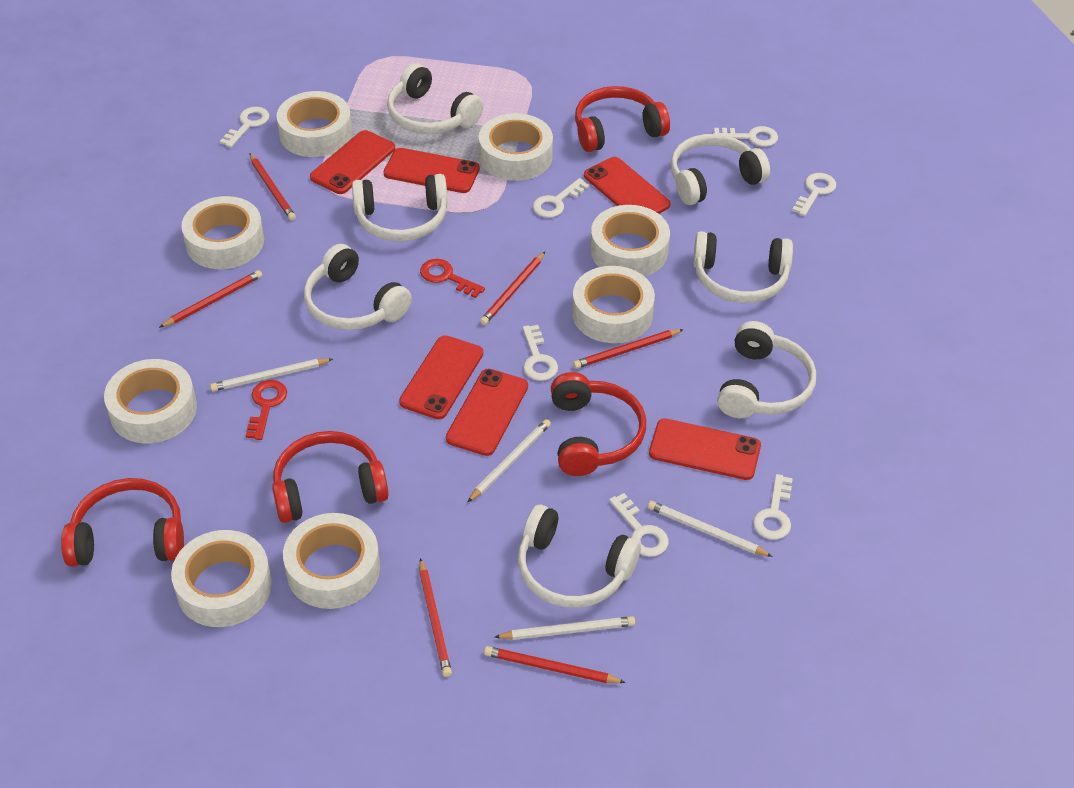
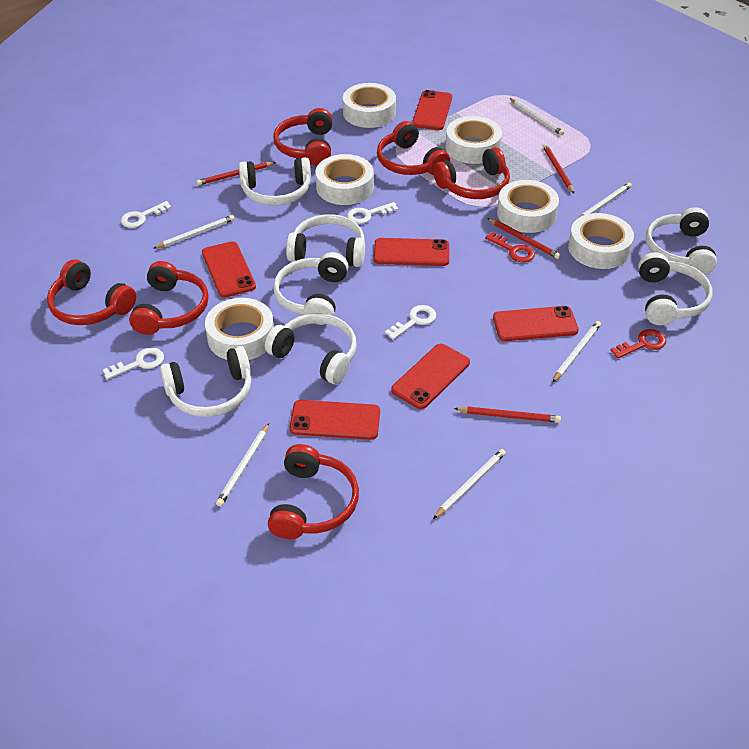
red headphones: [61,478,184,567] [272,431,389,523] [551,372,646,476] [575,86,670,152] = 4 -> [47,259,136,325] [129,261,209,335] [268,444,359,539] [273,108,333,166] [377,121,450,175] [433,147,510,199] = 6
red pencil: [159,270,262,328] [249,153,296,220] [419,558,452,677] [480,252,545,325] [484,646,626,683] [573,329,684,369] = 6 -> [196,162,276,186] [454,407,561,423] [487,218,561,259] [543,144,574,193] = 4
white key: [220,107,270,148] [523,325,558,381] [533,178,589,218] [609,493,669,557] [713,126,778,147] [753,474,793,540] [792,173,836,216] = 7 -> [103,347,164,380] [121,201,172,228] [347,202,398,224] [385,305,436,340] = 4
white pencil: [210,358,333,391] [468,419,551,502] [495,616,635,640] [648,501,773,557] = 4 -> [153,215,235,249] [216,423,269,506] [433,449,506,519] [510,98,564,135] [552,321,601,383] [580,182,632,217] = 6
white tape: [104,359,197,443] [171,530,272,627] [181,196,264,269] [276,91,352,157] [283,513,380,609] [479,113,553,181] [572,266,655,343] [590,205,670,276] = 8 -> [205,298,274,360] [316,154,374,205] [343,83,396,128] [446,116,502,164] [497,180,559,233] [568,213,634,269] = 6

